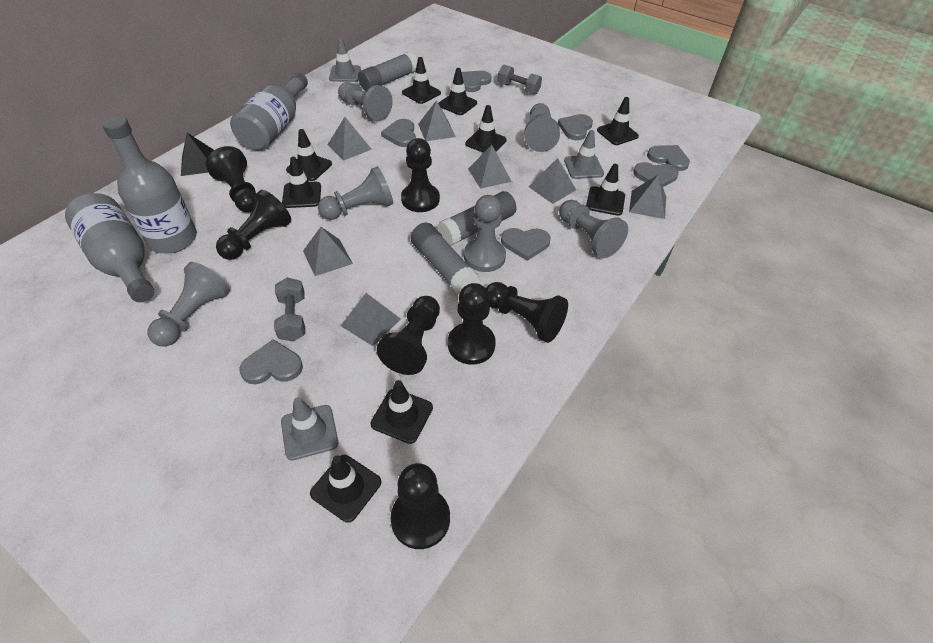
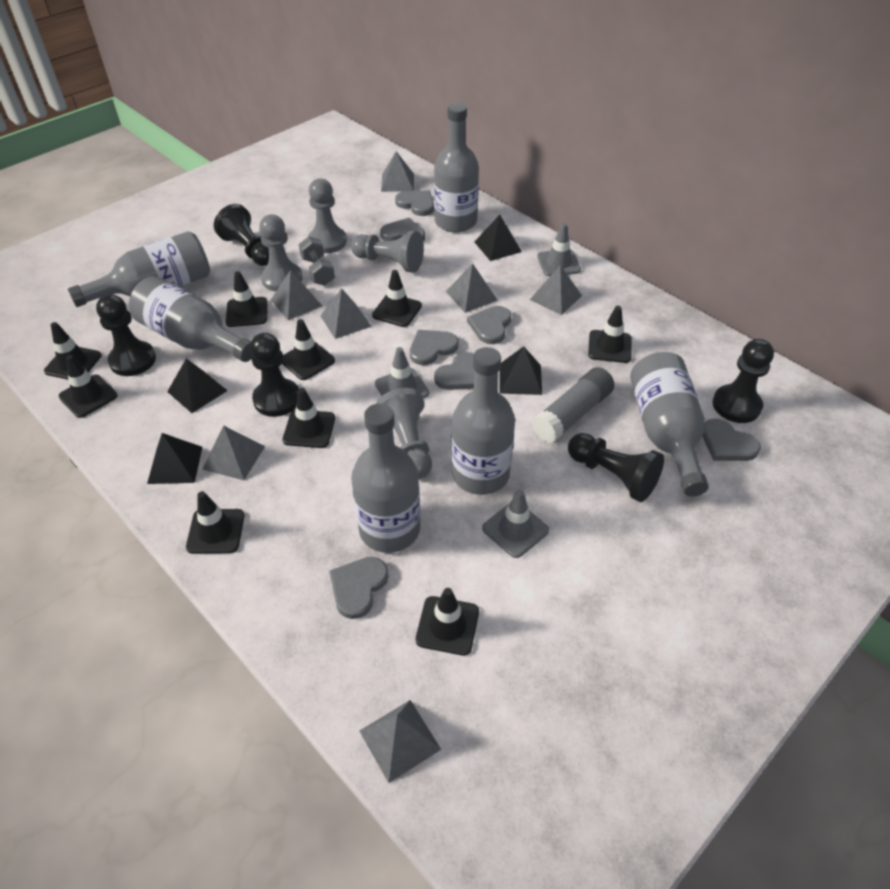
black pawn: [206,146,256,212] [216,190,291,260] [377,296,440,375] [391,463,450,549] [401,138,440,212] [448,283,496,365] [486,282,568,343] = 7 -> [96,294,156,376] [214,204,269,266] [250,333,299,417] [568,433,664,502] [713,339,774,423] = 5
black pyramid: [181,133,214,176] = 1 -> [147,433,202,484] [167,359,228,413] [474,215,522,261] [499,346,542,395] = 4
grey bottle: [65,193,154,302] [102,116,197,253] [230,73,308,151] = 3 -> [68,231,210,307] [129,276,252,362] [351,403,420,553] [434,103,479,232] [451,347,515,495] [630,352,709,497] = 6
grey dumbbell: [274,278,305,342] [498,65,542,94] = 2 -> [299,237,335,286] = 1
grey glue stick: [358,52,417,91] [410,222,479,295] [438,191,516,246] = 3 -> [532,367,615,443] = 1
grey pawn: [148,262,230,347] [318,167,393,220] [338,82,393,122] [464,195,506,272] [524,103,560,152] [559,200,628,258] = 6 -> [259,215,302,291] [308,178,347,253] [351,231,424,273] [376,388,432,479] = 4

